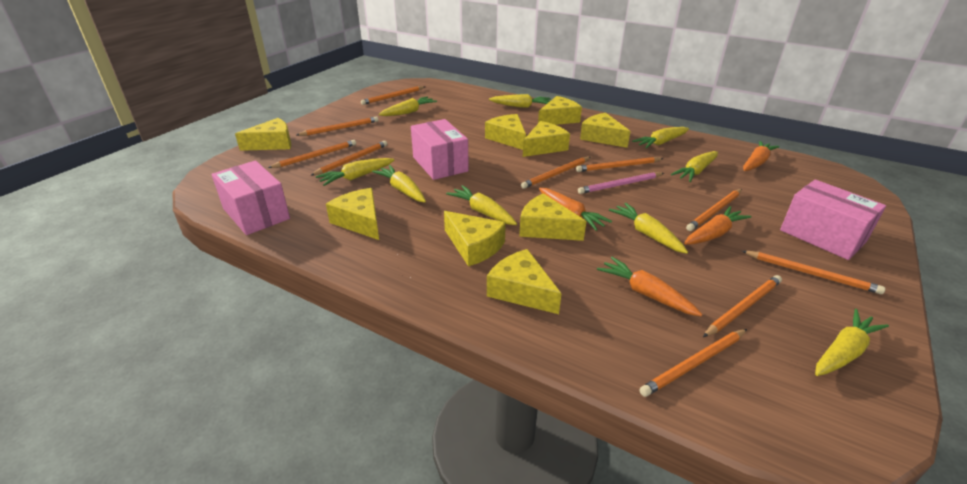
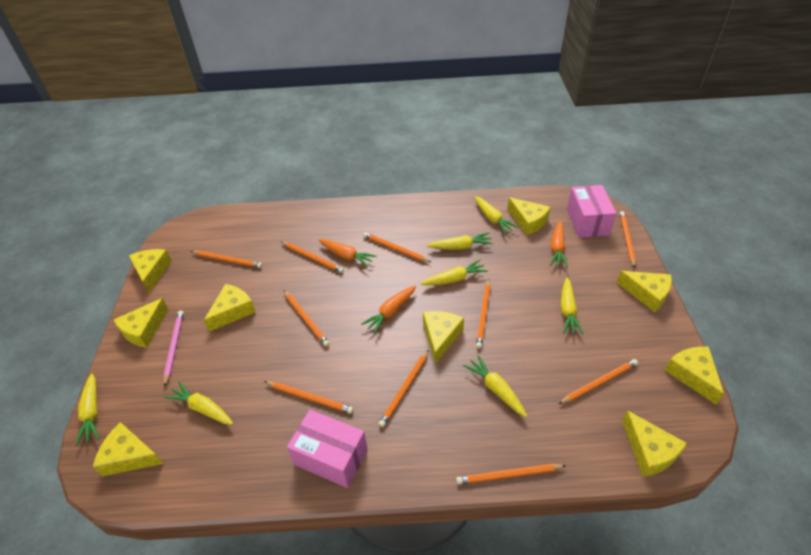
orange carrot: [539,188,612,231] [597,257,702,316] [684,206,752,245] [743,141,780,171] = 4 -> [319,239,377,267] [361,285,416,334] [550,221,568,268] = 3
pink box: [212,160,290,235] [411,119,469,180] [780,180,886,260] = 3 -> [287,410,368,488] [567,185,617,238] = 2
yellow carrot: [316,158,395,186] [372,165,426,202] [379,96,437,116] [446,185,517,225] [489,94,551,108] [609,203,688,254] [632,127,689,149] [671,151,718,182] [815,309,889,376] = 9 -> [76,373,100,446] [164,381,233,425] [421,260,488,286] [427,232,493,250] [463,355,527,417] [475,196,518,234] [561,278,584,335] = 7

